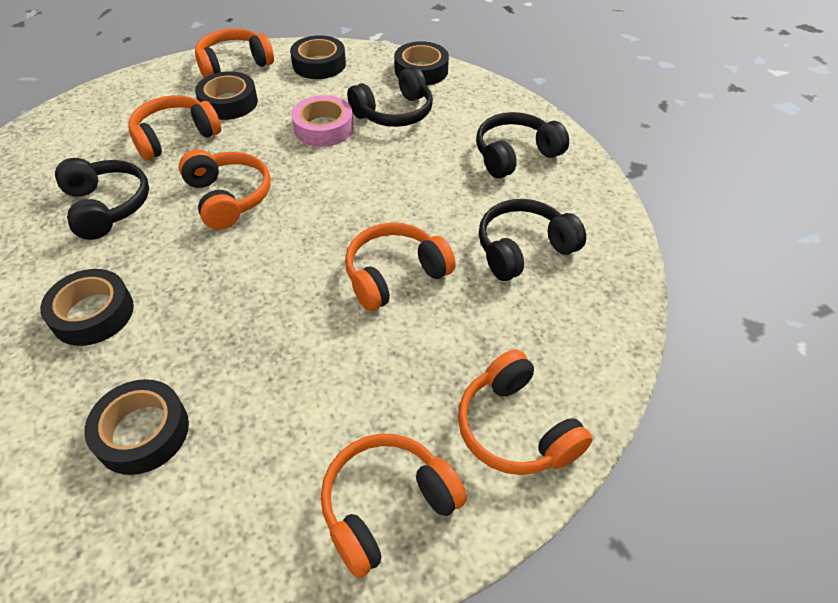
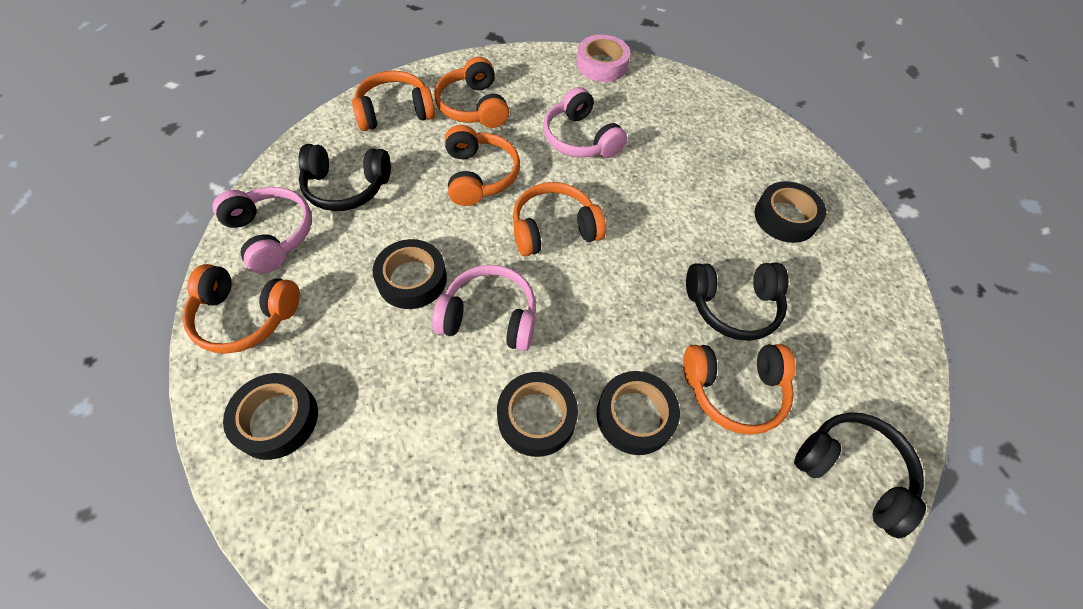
black headphones: [55,158,149,240] [347,66,433,127] [476,112,569,178] [479,199,586,281] = 4 -> [298,144,391,211] [686,263,788,341] [794,412,926,538] = 3
pink headphones: none = 0 -> [212,187,312,273] [432,265,536,351] [543,87,627,158] = 3

